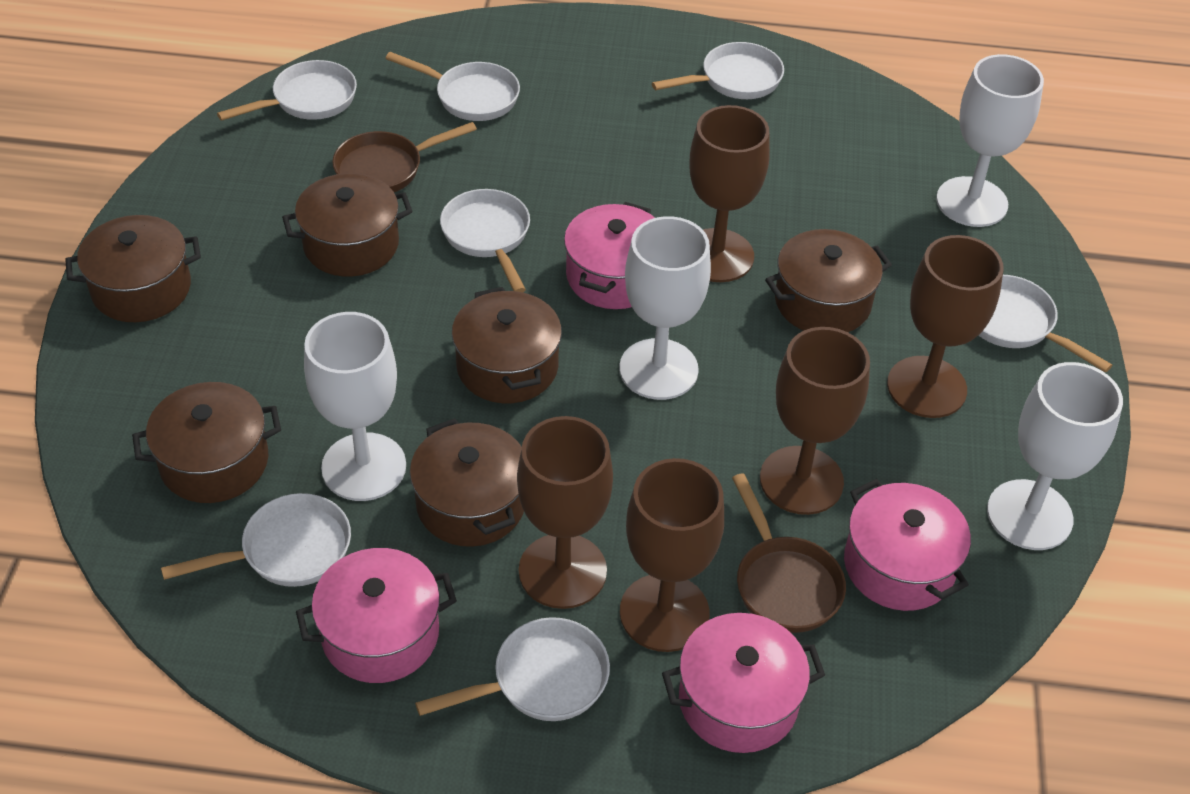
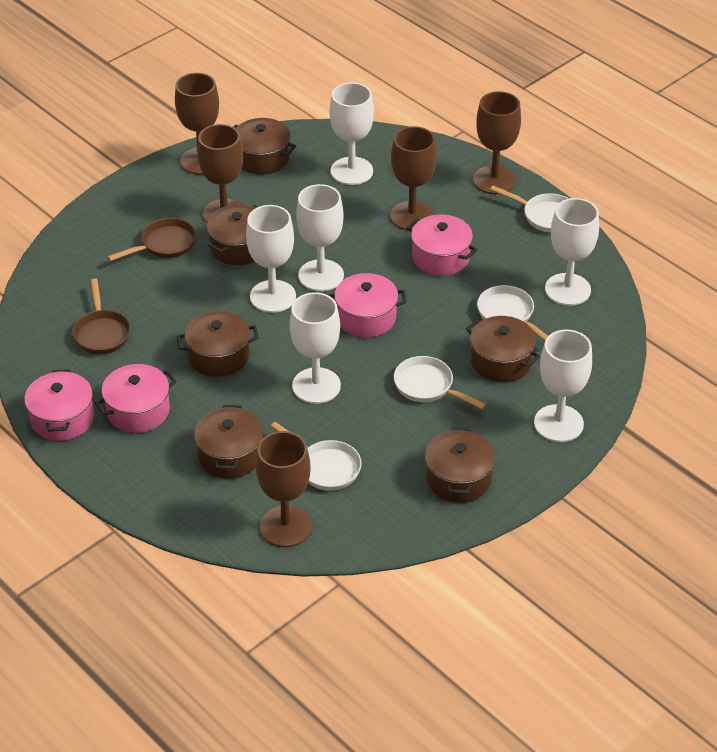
white goblet: [304,312,406,501] [619,216,711,400] [936,54,1044,227] [987,362,1123,550] = 4 -> [246,205,296,313] [290,292,341,404] [296,184,344,291] [330,82,374,185] [534,329,592,442] [545,198,599,306] = 6
white pan: [161,493,351,587] [217,60,357,121] [385,52,520,121] [415,617,610,721] [440,189,530,292] [652,42,784,99] [979,275,1112,373] = 7 -> [270,422,362,491] [394,356,486,409] [477,285,548,341] [490,186,569,233] = 4

